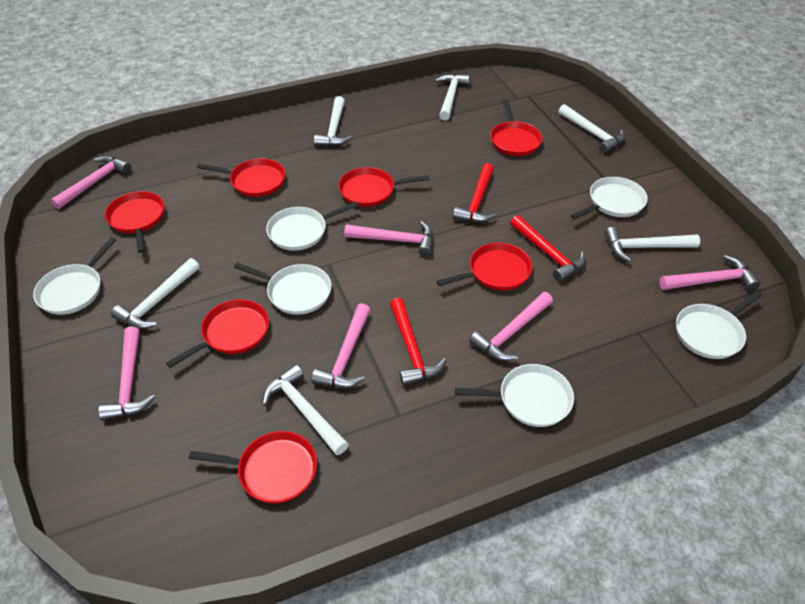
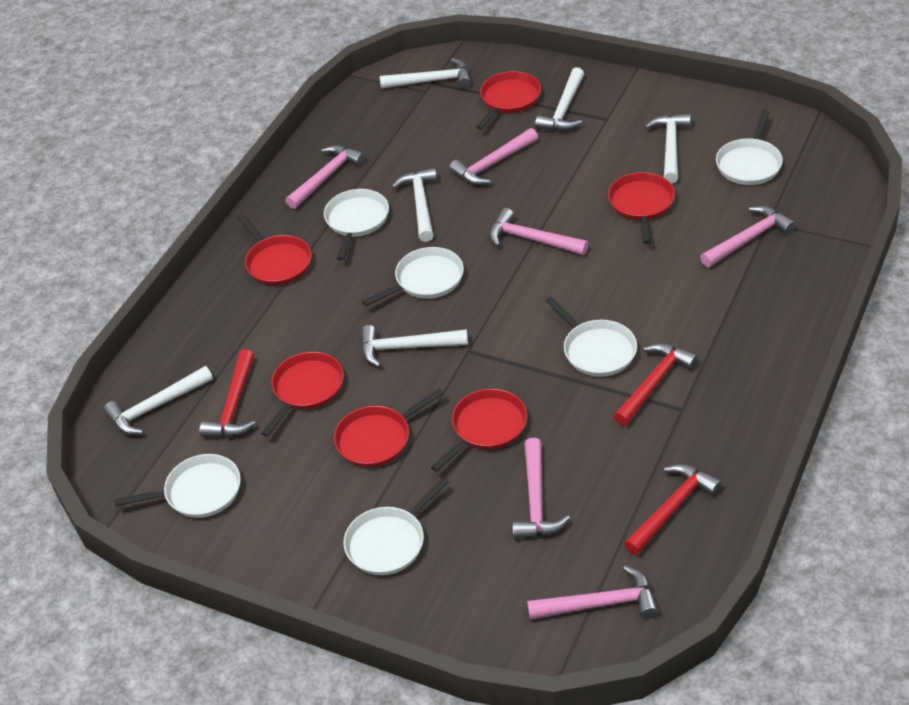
red pan: [105,191,164,253] [166,299,269,368] [189,431,317,504] [197,158,285,197] [338,167,429,207] [436,243,532,290] [490,100,542,156] = 7 -> [238,214,312,285] [261,352,344,437] [334,388,444,467] [431,389,527,472] [476,71,541,130] [608,172,675,244] = 6

